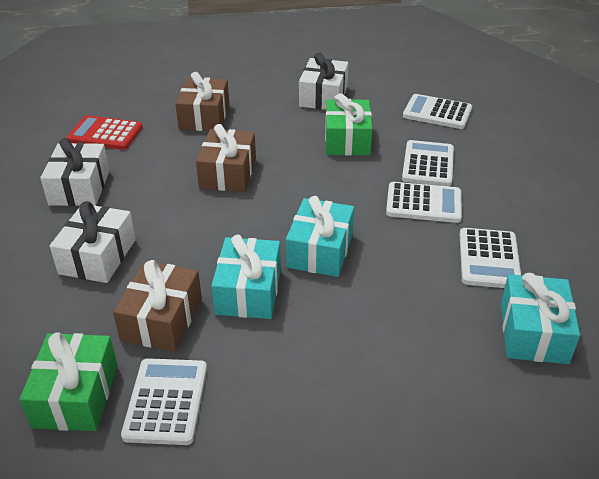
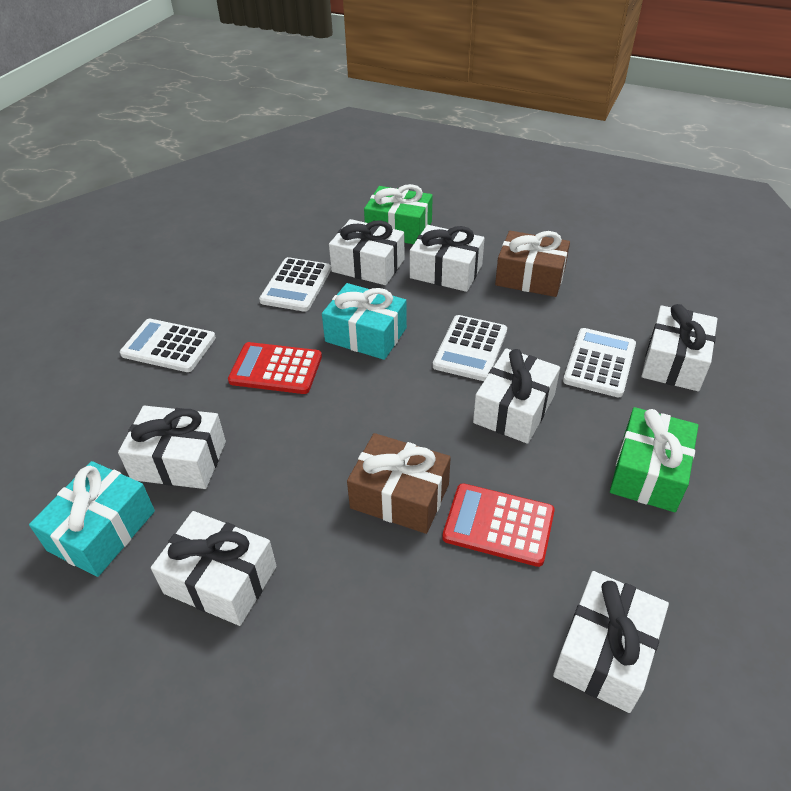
brown gift: [113,260,202,352] [175,72,229,131] [196,124,256,192] = 3 -> [347,433,451,534] [495,231,570,297] = 2
red calculator: [66,115,143,150] = 1 -> [228,342,322,394] [442,483,555,567] = 2
turquoise gift: [211,235,281,319] [286,196,354,277] [501,273,580,364] = 3 -> [29,461,155,577] [322,283,407,360] = 2
white calculator: [121,358,207,445] [386,182,462,223] [402,140,454,186] [403,94,472,129] [460,228,521,288] = 5 -> [120,319,216,372] [259,257,331,312] [433,315,507,381] [563,328,636,397] = 4
white gift: [40,138,110,206] [50,201,136,283] [299,52,348,110] = 3 -> [118,406,226,489] [151,511,276,626] [329,219,405,285] [410,225,485,292] [473,348,560,444] [553,571,669,713] [642,304,718,391] = 7

